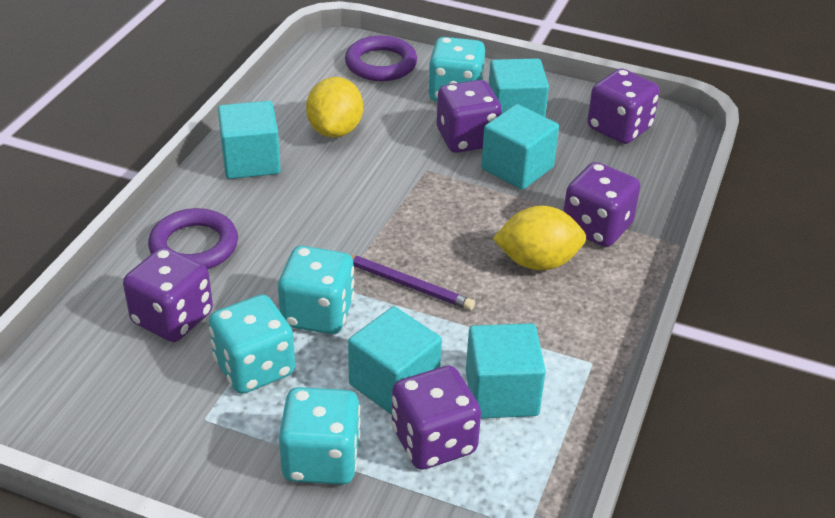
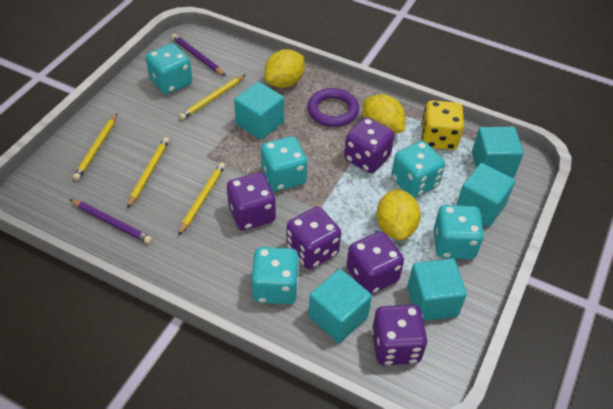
purple pencil: [351,255,475,310] = 1 -> [70,199,152,244] [172,34,226,76] = 2
purple ring: [148,208,238,269] [345,35,417,81] = 2 -> [307,88,359,127] = 1
turquoise dice: [209,295,295,394] [278,246,355,334] [279,387,361,485] [428,37,485,102] = 4 -> [146,43,192,94] [251,247,299,304] [261,136,308,191] [391,141,445,198] [434,205,484,259] = 5
yellow dice: none = 0 -> [421,100,464,150] = 1
yellow lemon: [306,77,363,137] [493,206,586,270] = 2 -> [264,49,305,88] [363,94,405,134] [376,189,421,240] = 3
yellow pencil: none = 0 -> [73,114,117,181] [127,137,170,208] [178,162,225,236] [179,75,245,120] = 4

